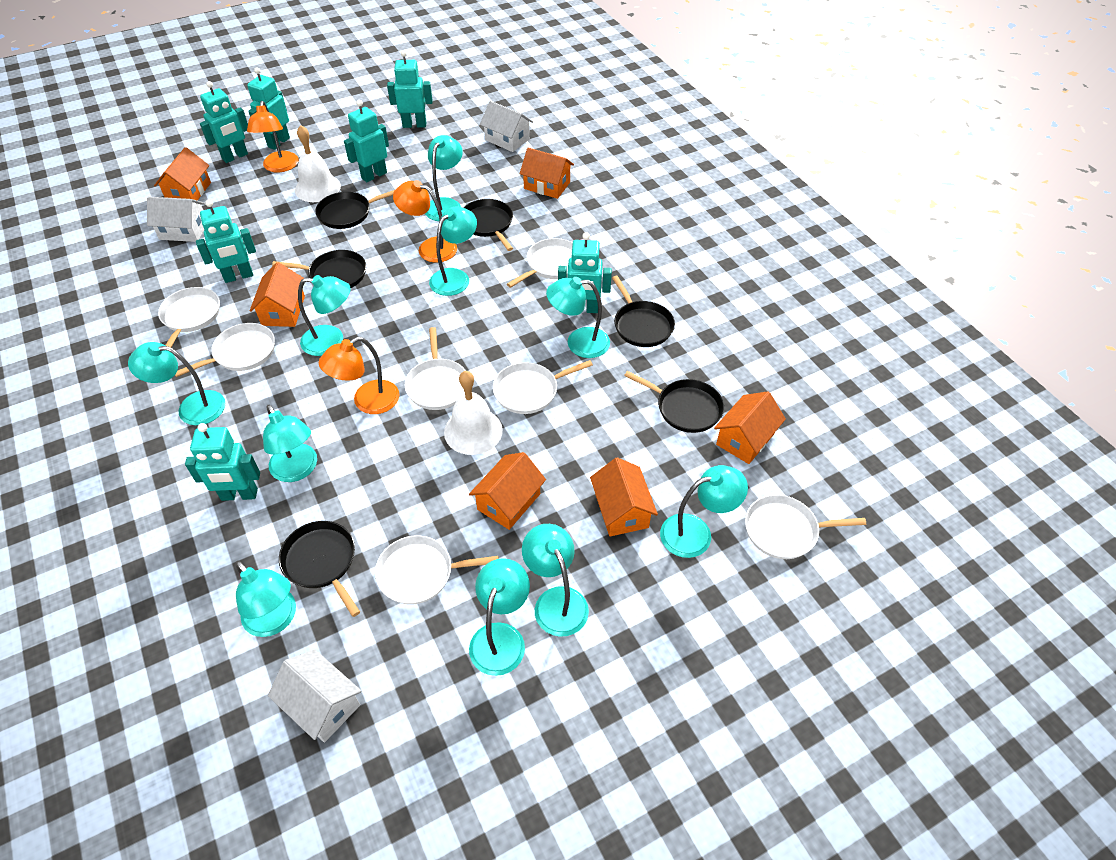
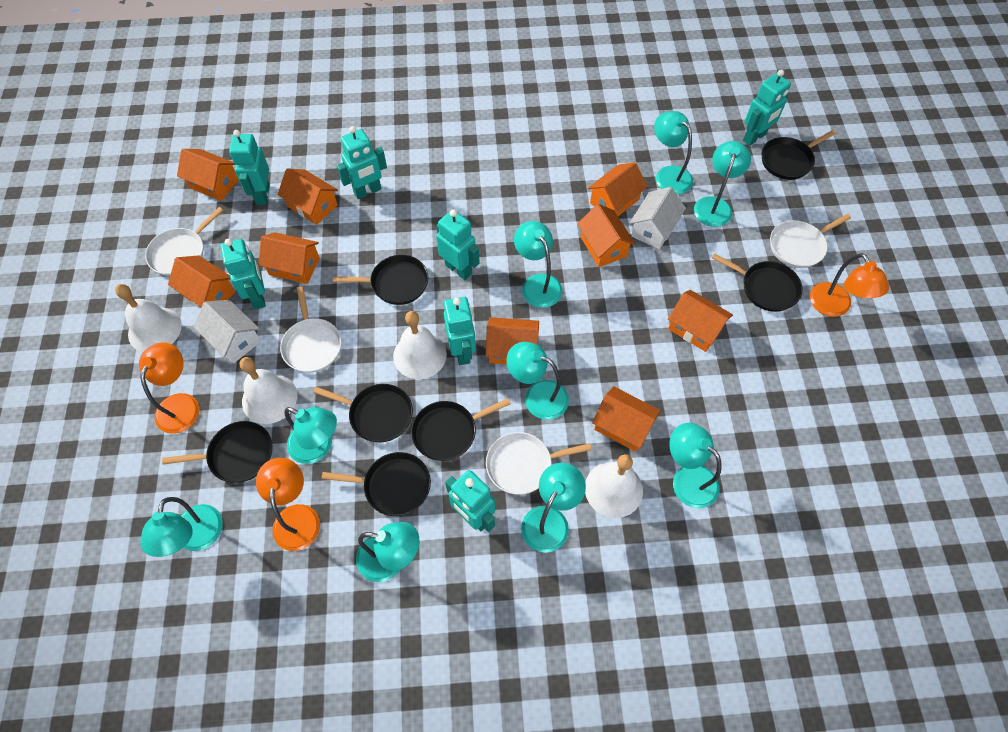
black pan: [272,250,366,288] [279,521,360,617] [316,190,395,229] [463,199,513,251] [612,276,675,347] [624,371,724,433] = 6 -> [162,421,273,483] [313,384,413,442] [322,452,431,516] [333,255,428,305] [411,398,511,461] [712,253,803,312] [761,130,836,180] = 7
orange house: [154,147,211,201] [250,262,305,327] [469,452,546,530] [520,148,574,199] [590,457,658,536] [714,391,786,464] = 6 -> [168,255,235,308] [177,149,239,201] [259,232,320,284] [277,168,338,225] [485,317,539,364] [577,204,635,267] [588,162,647,216] [592,386,661,452] [668,290,733,352] = 9
turquoise lamp: [128,342,226,425] [235,561,296,637] [263,405,317,482] [298,275,351,356] [425,135,463,221] [429,206,477,296] [469,558,530,676] [522,524,589,637] [546,277,610,358] [660,465,748,558] = 10 -> [140,497,223,557] [284,407,337,464] [356,522,420,582] [506,342,569,420] [514,221,562,308] [521,463,586,553] [654,111,693,195] [669,423,722,508] [694,141,751,227] = 9
white bell: [295,125,341,202] [444,371,503,455] = 2 -> [115,284,182,352] [240,357,297,424] [393,311,447,379] [585,454,643,518] = 4
white house: [147,197,205,242] [268,650,361,743] [480,101,533,152] = 3 -> [194,300,261,363] [630,187,686,249] = 2
white pan: [158,287,220,348] [175,323,275,377] [375,536,499,604] [405,327,466,410] [493,360,593,414] [507,238,573,288] [745,495,866,559] = 7 -> [145,207,224,276] [280,286,341,373] [486,432,592,495] [770,214,851,268] = 4

